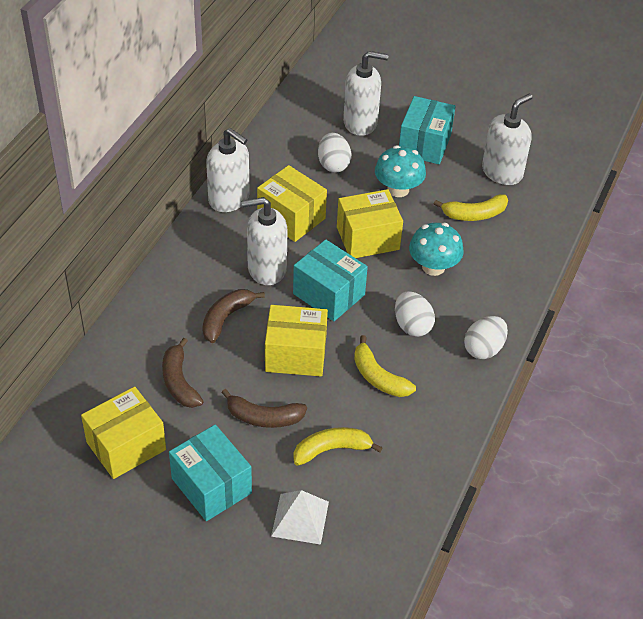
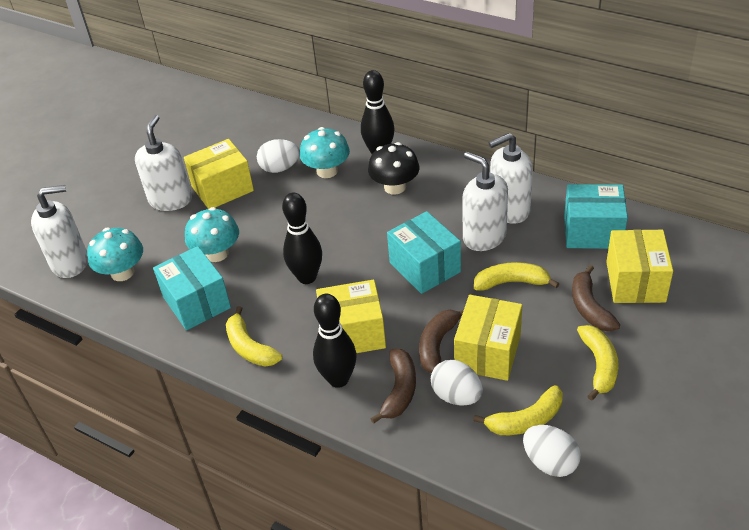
black bowling pin: none = 0 -> [282,193,322,284] [313,294,357,388] [361,70,395,154] = 3
black mushroom: none = 0 -> [368,142,419,195] = 1
turquoise mushroom: [375,145,426,197] [409,223,464,276] = 2 -> [87,227,143,281] [185,207,239,262] [300,127,350,178] = 3
white pyramid: [271,490,329,545] = 1 -> none = 0
yellow banana: [293,427,383,466] [354,335,416,397] [434,194,508,221] = 3 -> [226,306,282,366] [473,385,563,435] [474,262,559,291] [577,325,618,401] = 4

